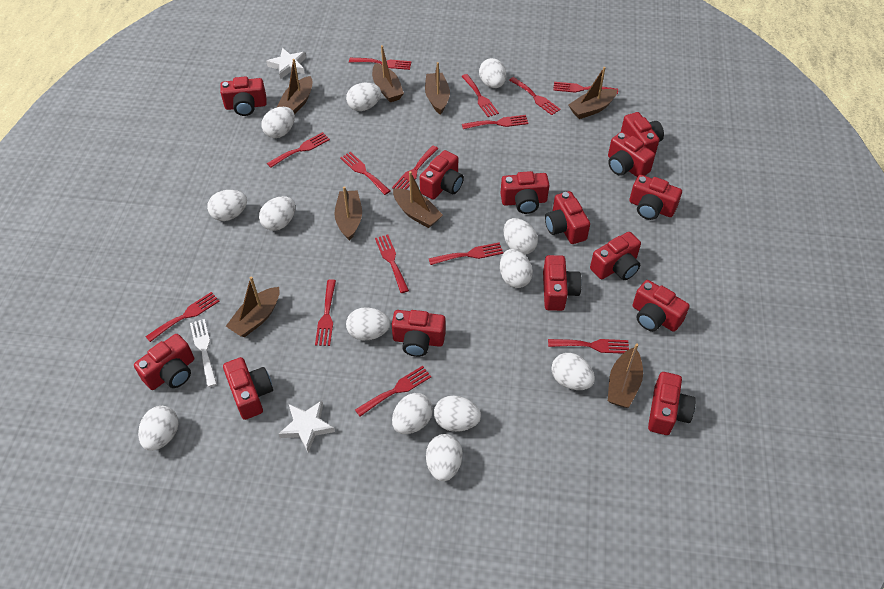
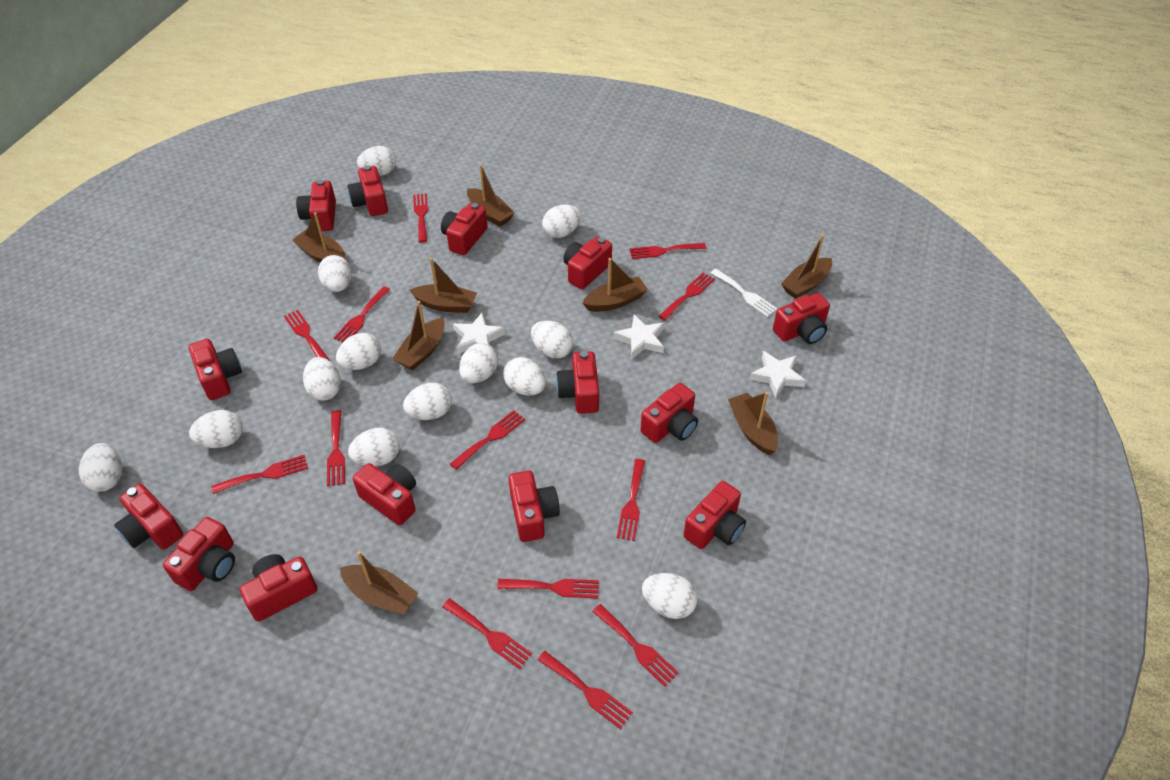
red fork: [145,292,220,342] [267,132,330,168] [315,279,336,346] [340,152,390,195] [349,58,412,70] [355,366,431,417] [375,234,409,293] [392,145,438,190] [429,242,503,265] [461,74,499,117] [462,115,528,129] [509,77,561,115] [548,339,629,354] [553,82,618,94] = 14 -> [211,455,308,494] [284,310,330,361] [327,410,345,486] [334,286,390,342] [413,193,428,243] [442,598,532,669] [450,410,525,470] [497,579,599,599] [537,651,633,729] [592,604,679,687] [617,459,645,541] [630,243,706,259] [658,273,715,321] = 13
white star: [266,48,306,79] [279,400,335,453] = 2 -> [453,313,506,354] [613,315,664,359] [749,351,806,398] = 3

